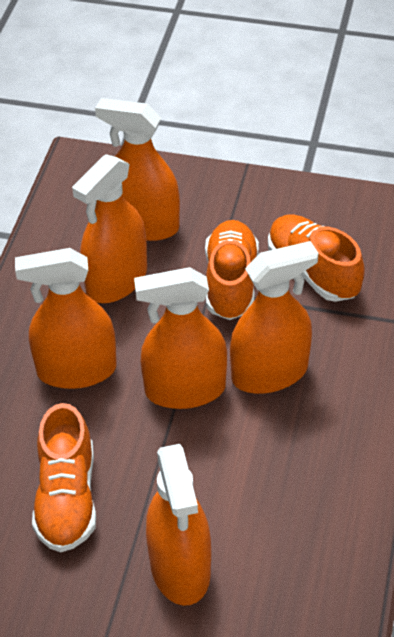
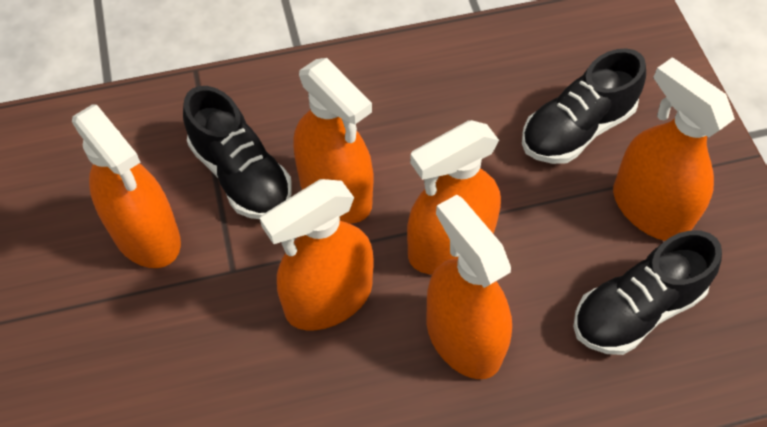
black shoe: none = 0 -> [183,86,292,219] [522,48,646,164] [573,230,722,355] = 3
orange shoe: [32,403,96,552] [205,220,259,320] [268,215,365,302] = 3 -> none = 0

